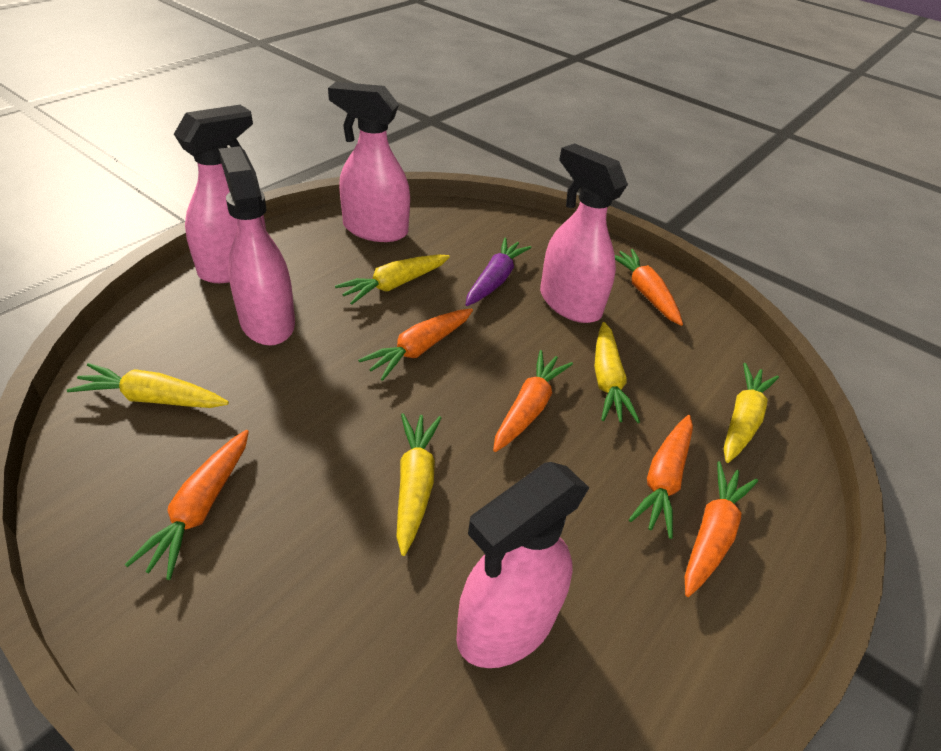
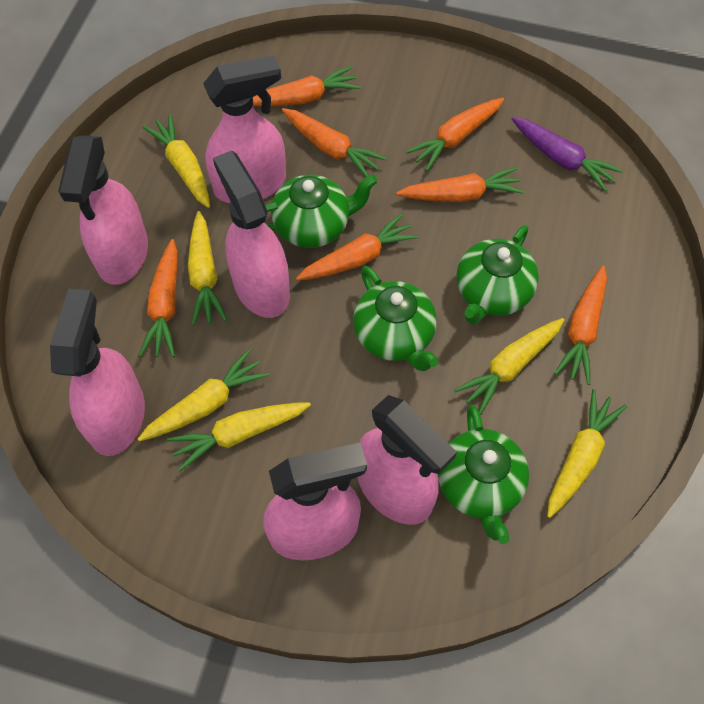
green teapot: none = 0 -> [265,174,378,248] [353,266,439,371] [438,405,529,544] [456,225,539,324] = 4
orange carrot: [125,430,249,580] [358,309,473,381] [493,350,573,452] [615,249,683,326] [629,415,693,539] [685,461,758,597] = 6 -> [139,239,178,357] [253,66,361,106] [282,108,387,177] [296,213,419,281] [396,167,524,202] [405,98,504,171] [554,266,607,385] = 7
pink spray bottle: [174,105,266,283] [219,146,295,346] [328,82,410,242] [456,462,589,668] [540,143,628,323] = 5 -> [50,289,145,456] [58,135,148,285] [203,55,286,203] [213,151,290,318] [263,443,367,560] [358,395,457,525] = 6
yellow carrot: [67,363,229,408] [335,255,450,305] [396,413,441,556] [595,322,640,423] [724,363,779,463] = 5 -> [138,349,269,441] [142,114,210,208] [167,402,311,471] [188,211,227,326] [454,318,565,415] [547,389,627,518] = 6

